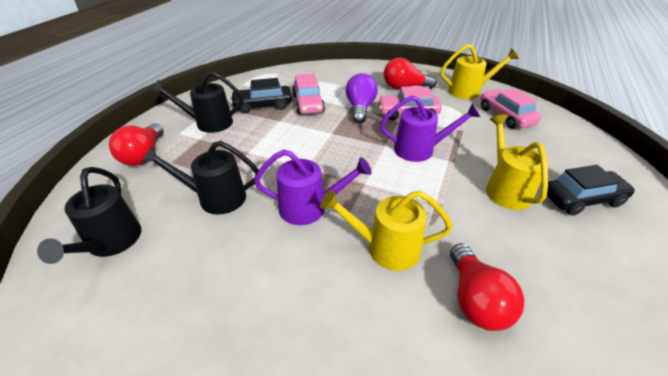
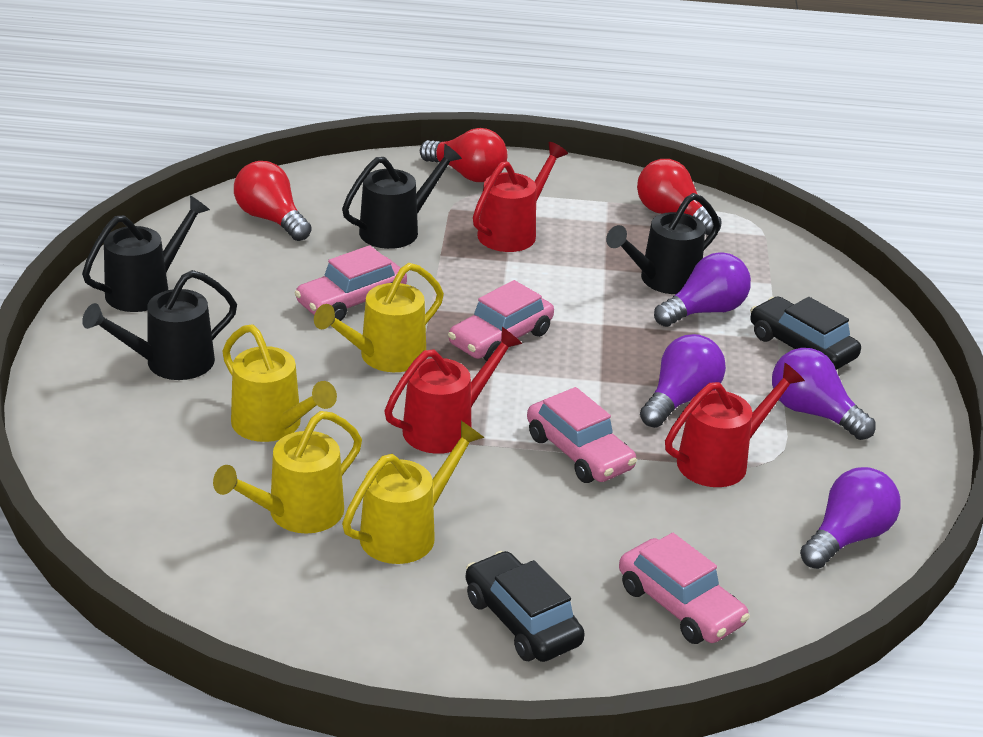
black watering can: [37,167,141,264] [142,141,259,215] [151,71,244,133] = 3 -> [82,195,210,312] [82,270,237,380] [342,144,462,249] [606,193,720,294] = 4
pink car: [292,73,325,114] [378,86,442,120] [480,88,541,129] = 3 -> [294,245,407,321] [448,280,554,361] [527,387,637,483] [619,533,750,644] = 4
purple light bulb: [345,73,378,124] = 1 -> [640,334,726,428] [654,252,751,327] [772,348,875,440] [800,467,901,569] = 4
purple watering can: [254,150,372,225] [380,95,480,162] = 2 -> none = 0
red watering can: none = 0 -> [384,327,523,454] [473,142,568,252] [665,363,805,487] = 3
yellow watering can: [320,190,453,271] [440,44,518,99] [486,114,548,210] = 3 -> [213,411,362,534] [222,325,337,442] [314,263,444,372] [342,421,484,564] = 4

